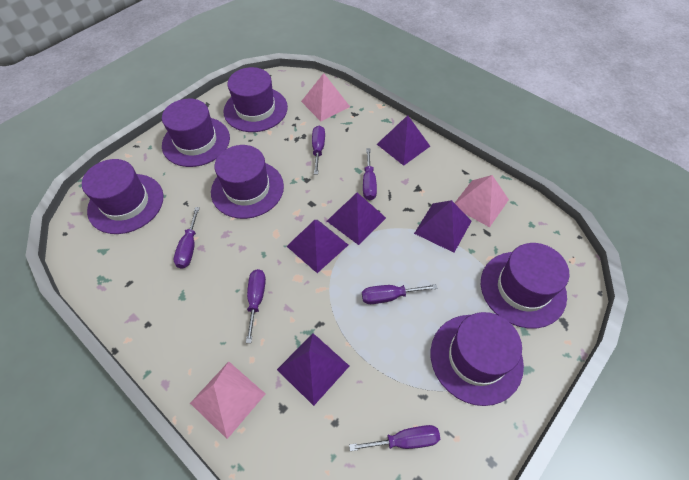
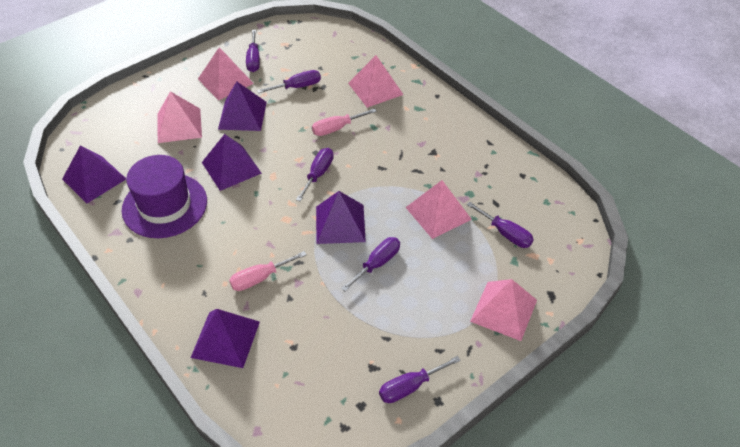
pink pyramid: [190,361,265,439] [301,73,350,121] [455,175,509,227] = 3 -> [157,91,202,143] [198,47,254,100] [348,55,404,108] [405,180,472,239] [470,279,537,341] = 5
pink screwdriver: none = 0 -> [229,251,307,291] [312,108,377,136] = 2
purple hat: [82,159,164,234] [162,99,230,167] [211,145,284,219] [224,67,288,132] [431,312,524,406] [481,243,569,328] = 6 -> [122,155,207,238] = 1

